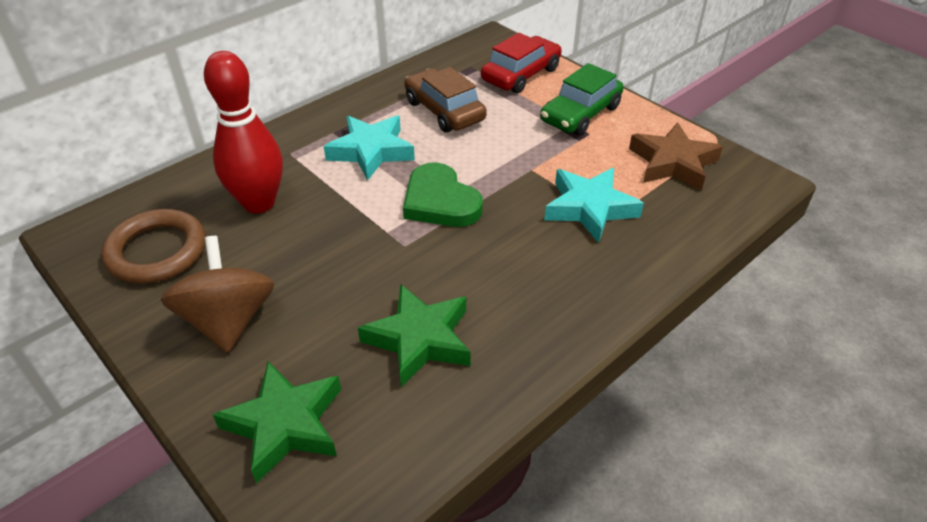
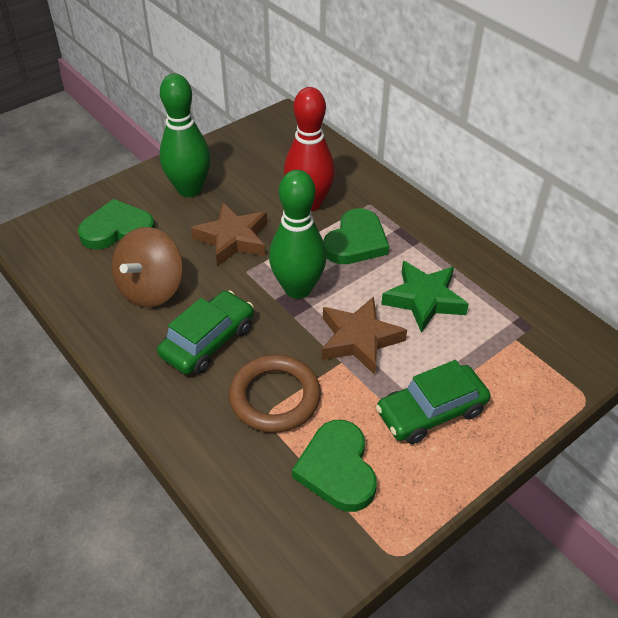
brown car: [404,67,487,133] = 1 -> none = 0
brown star: [629,122,723,191] = 1 -> [191,203,267,266] [322,297,407,375] = 2
green bowling pin: none = 0 -> [159,74,211,197] [269,170,327,299] = 2
green car: [540,63,624,135] = 1 -> [157,290,254,374] [376,360,491,444] = 2
green heart: [403,162,483,227] = 1 -> [78,199,155,249] [292,420,377,512] [323,208,389,264] = 3
green star: [213,361,341,484] [358,284,471,387] = 2 -> [381,261,469,333] = 1
red car: [481,33,562,93] = 1 -> none = 0
turquoise star: [324,116,415,181] [544,168,644,243] = 2 -> none = 0

